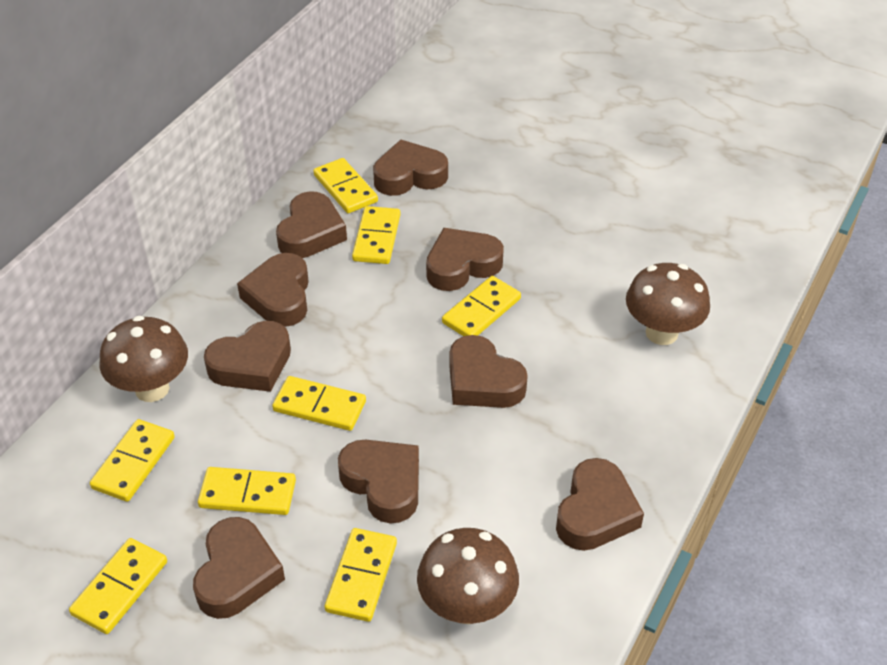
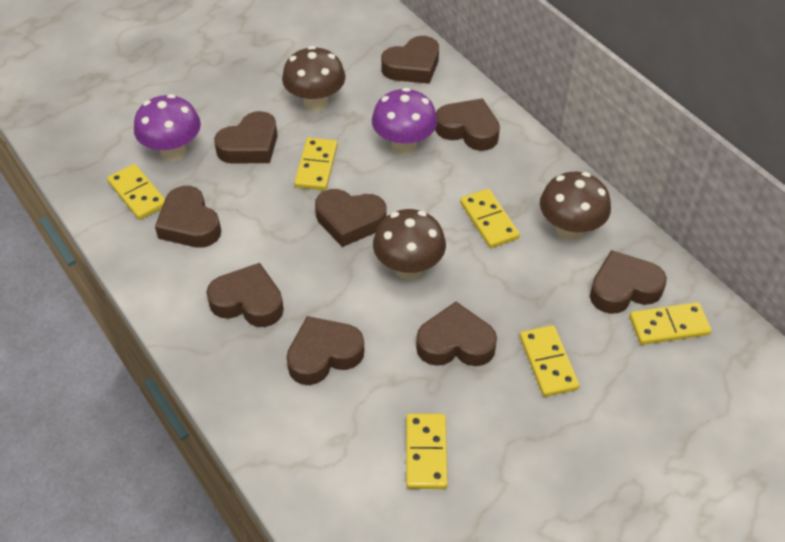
purple mushroom: none = 0 -> [134,94,201,161] [372,88,438,155] = 2
yellow domino: [69,538,167,634] [90,419,175,502] [198,467,296,515] [272,376,366,431] [313,158,378,213] [325,528,397,622] [352,206,400,264] [442,276,521,336] = 8 -> [107,164,165,220] [294,138,338,190] [406,414,448,489] [460,189,520,248] [520,325,579,397] [629,302,711,345] = 6

